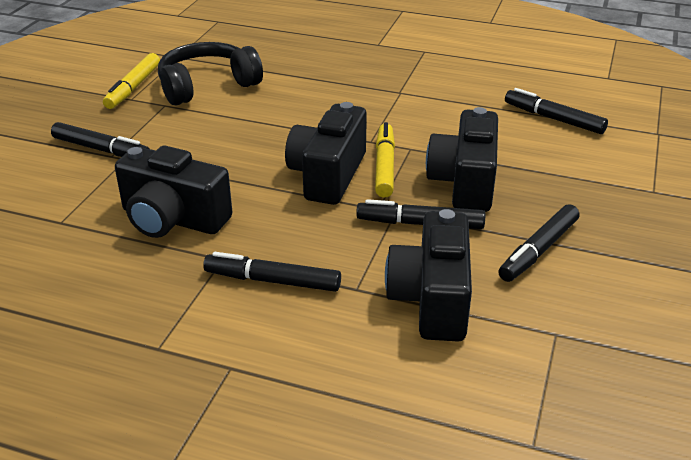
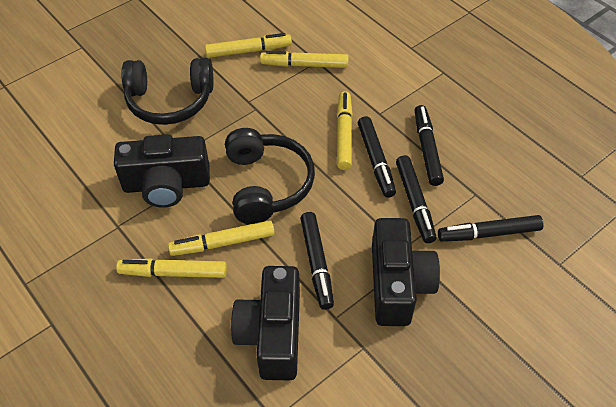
black camera: [115,146,232,238] [285,102,367,205] [385,209,472,341] [426,107,498,212] = 4 -> [114,134,210,207] [231,266,300,380] [372,218,440,326] = 3
black headphones: [158,42,263,106] = 1 -> [121,58,214,125] [225,128,315,224] = 2
yellow marker: [103,53,160,109] [375,122,395,198] = 2 -> [116,258,227,278] [168,220,275,256] [205,33,292,58] [260,51,348,68] [337,91,353,170] = 5

